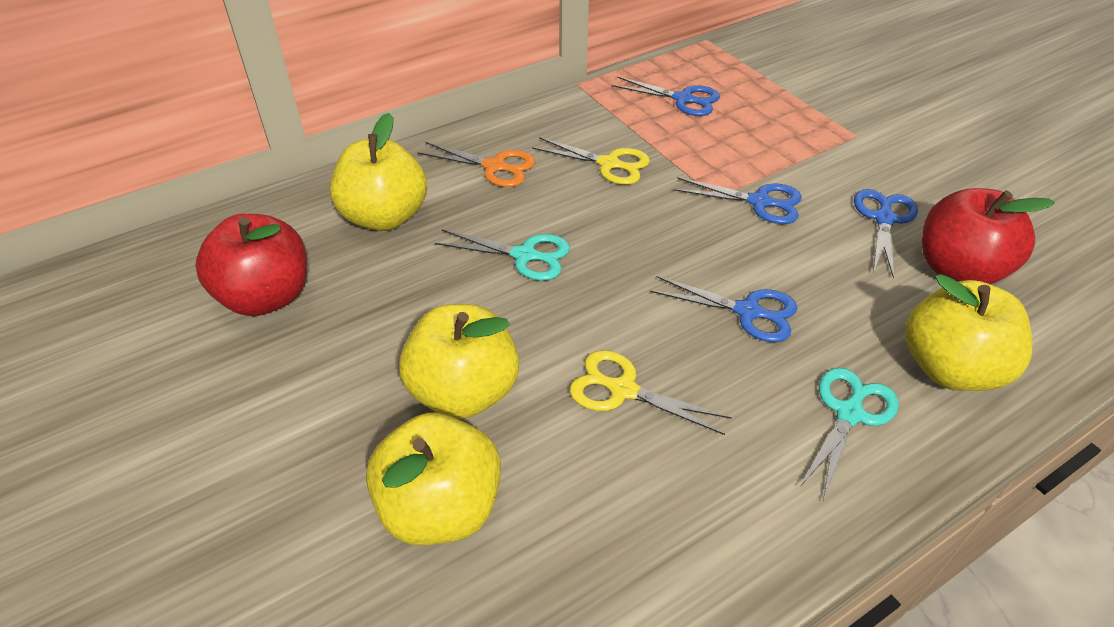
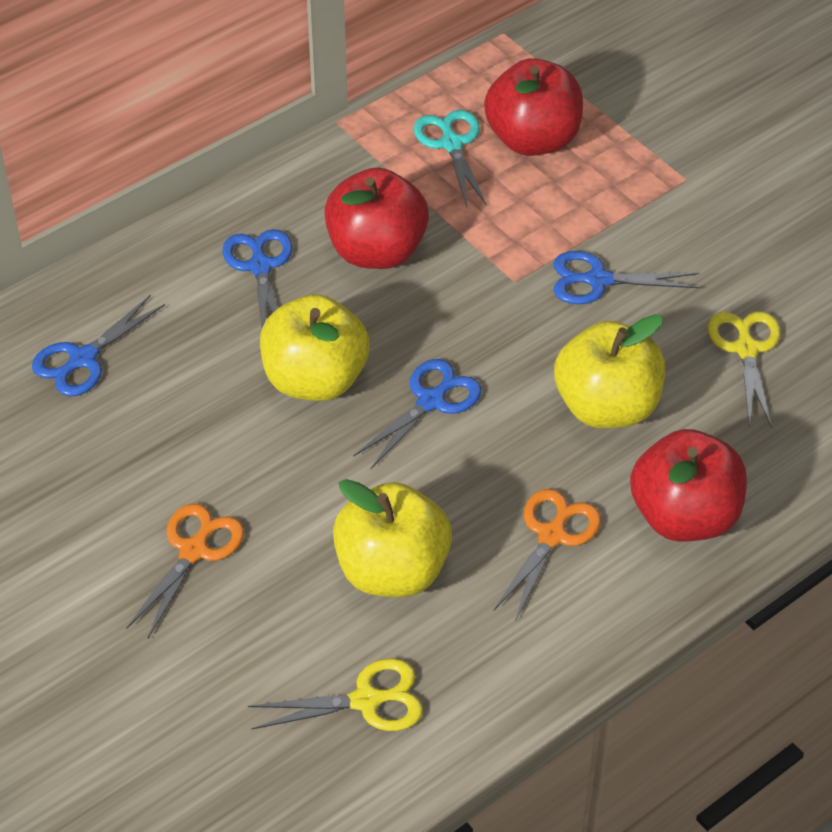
orange scissors: [418,142,535,187] = 1 -> [127,504,244,638] [493,489,601,621] = 2
red apple: [195,214,307,316] [922,188,1055,284] = 2 -> [324,168,429,269] [484,58,583,156] [630,429,747,542] = 3
turquoise scissors: [435,230,570,281] [799,368,899,501] = 2 -> [413,110,487,207] = 1
yellow apple: [330,113,427,231] [366,413,501,545] [399,304,519,419] [905,274,1032,391] = 4 -> [260,294,370,401] [333,479,452,597] [554,314,665,428] = 3

